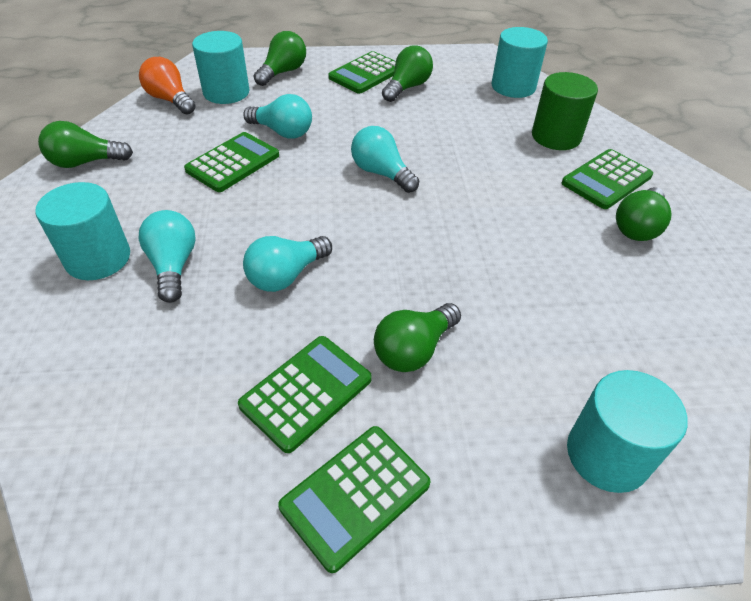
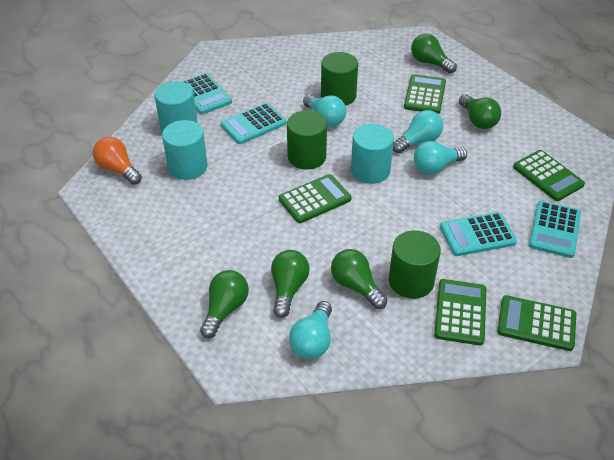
green cylinder: [532,72,598,150] = 1 -> [287,110,327,170] [321,52,358,106] [389,230,441,299] = 3
turquoise calculator: none = 0 -> [182,73,232,114] [221,103,287,144] [440,212,517,256] [529,201,581,258] = 4
turquoise cylinder: [35,182,130,280] [192,31,249,104] [492,27,548,98] [567,370,688,493] = 4 -> [154,81,198,132] [162,120,208,180] [351,124,394,184] = 3

